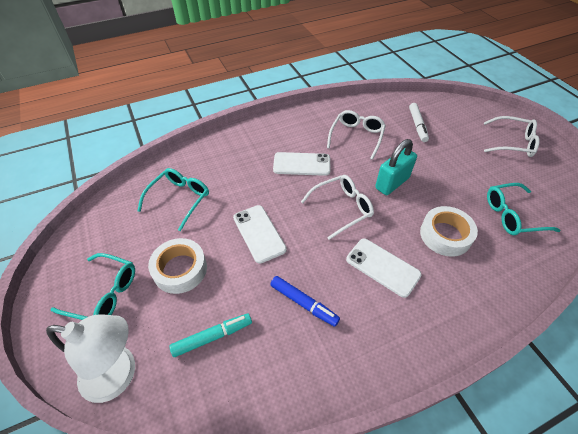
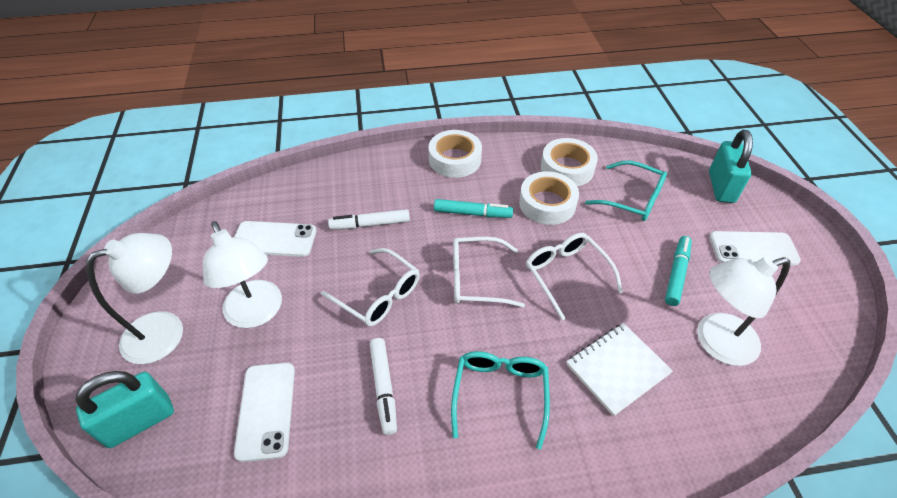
blue marker: [270,276,340,327] = 1 -> none = 0
turquoise glasses: [50,253,135,320] [137,168,209,232] [487,183,561,235] = 3 -> [451,351,550,450] [585,161,667,221] = 2
turquoise marker: [169,313,252,357] = 1 -> [434,199,513,218] [665,236,692,306] = 2
turquoise padlock: [375,139,417,195] = 1 -> [75,371,174,448] [709,130,753,203] = 2
white lamp: [46,314,135,403] = 1 -> [86,233,183,364] [203,221,282,328] [697,257,790,366] = 3
white marker: [409,103,429,142] = 1 -> [328,209,410,230] [370,338,397,435] = 2
white notebook: none = 0 -> [566,323,673,416] = 1
white tape: [148,238,207,294] [420,206,478,257] = 2 -> [428,130,482,178] [519,171,579,225] [541,138,598,186] = 3

